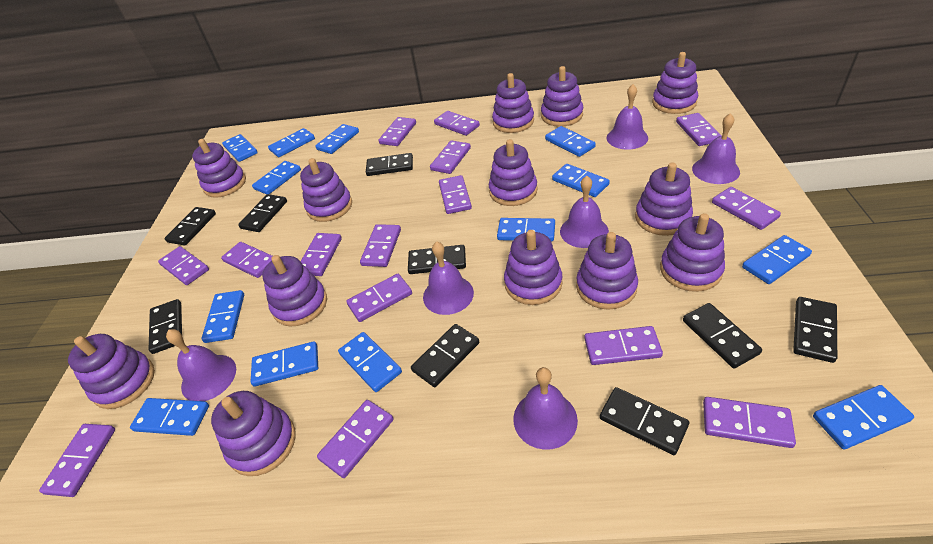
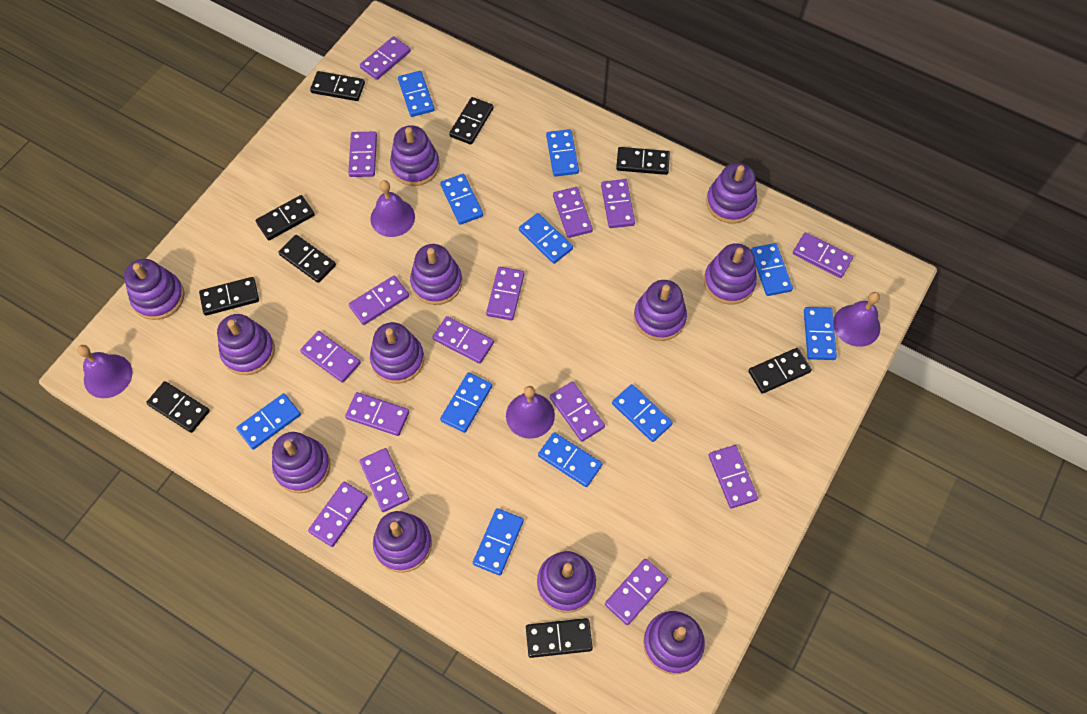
blue domino: [130,398,209,436] [201,290,244,343] [222,134,258,162] [251,341,318,387] [252,161,301,194] [268,128,315,157] [315,124,359,154] [338,332,402,392] [497,218,555,242] [545,126,596,157] [552,164,610,197] [742,235,812,284] [813,385,914,449] = 13 -> [236,393,301,450] [398,71,434,117] [440,174,483,225] [440,372,492,433] [473,508,524,575] [519,213,573,264] [538,432,602,487] [546,129,579,177] [612,384,673,442] [751,243,793,296] [804,307,837,360] = 11
purple bell: [166,329,236,401] [423,241,474,315] [513,367,578,450] [560,176,609,248] [607,84,648,150] [692,113,740,184] = 6 -> [77,345,133,398] [370,180,415,237] [506,386,555,439] [833,292,880,347] = 4
purple stacking toy: [68,334,155,409] [192,139,246,198] [211,391,296,476] [262,255,327,327] [300,158,352,222] [489,139,538,206] [492,73,534,133] [504,230,563,305] [541,66,583,127] [576,232,638,310] [635,162,693,236] [652,52,698,114] [660,213,725,292] = 13 -> [124,259,184,320] [217,314,275,375] [272,432,330,493] [370,322,424,384] [373,511,432,573] [390,125,440,186] [410,244,462,305] [537,551,596,613] [634,280,687,341] [643,611,705,674] [704,243,757,305] [706,163,757,224] = 12

